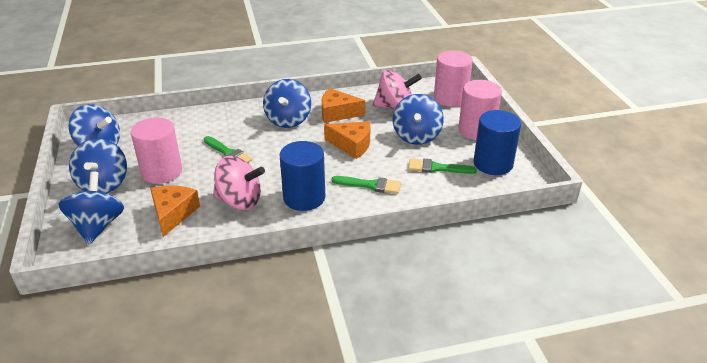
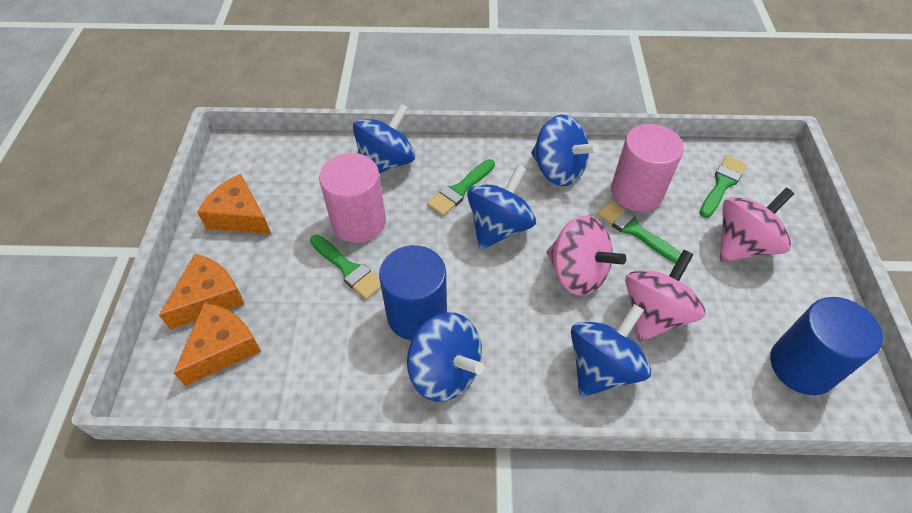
green brush: [204,136,252,163] [331,176,401,194] [408,159,477,174] = 3 -> [310,235,381,300] [427,159,495,216] [598,201,681,263] [700,156,747,218] = 4
pink cylinder: [131,117,182,184] [434,51,473,107] [458,80,502,140] = 3 -> [319,153,386,243] [611,124,684,212] = 2
pink spinning top: [213,156,265,210] [373,70,422,109] = 2 -> [546,215,626,296] [625,250,705,342] [720,187,794,262] = 3

